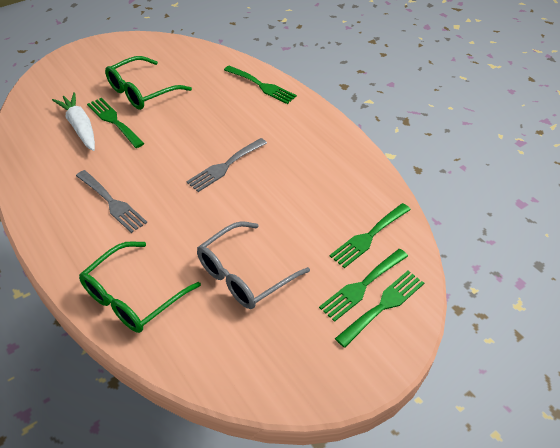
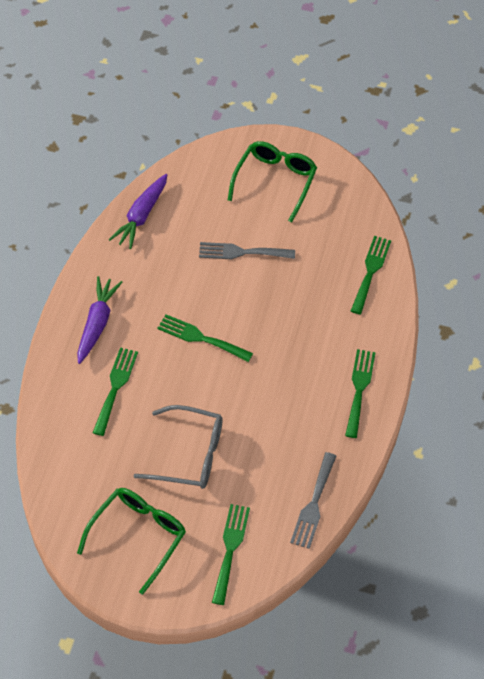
purple carrot: none = 0 -> [77,276,122,364] [109,174,167,249] = 2
white carrot: [52,92,95,151] = 1 -> none = 0

